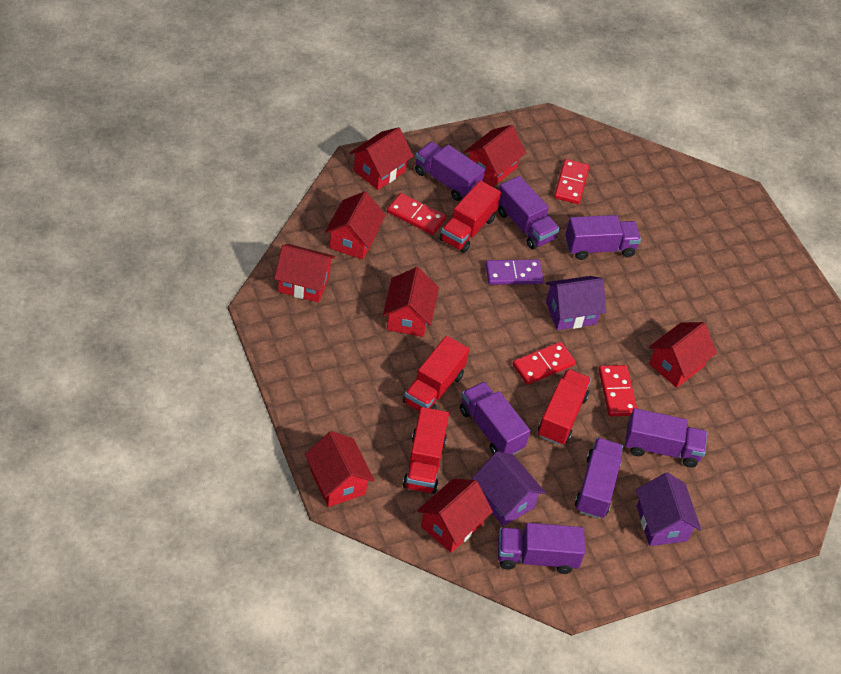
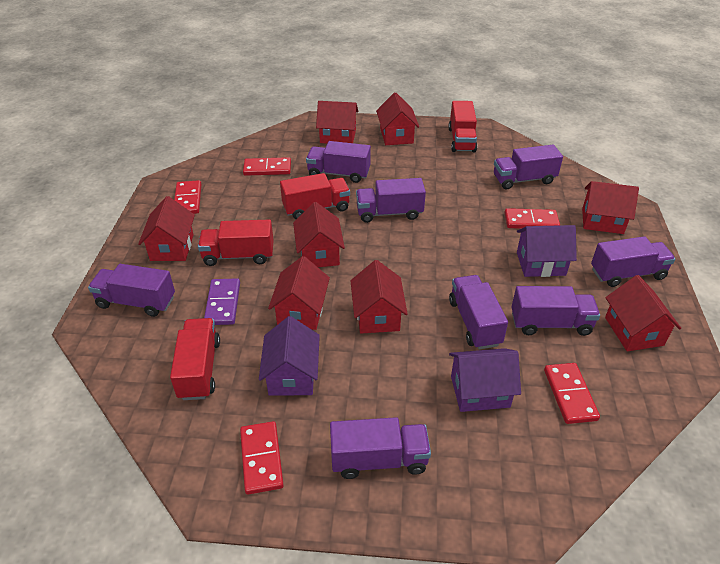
purple truck: [415,142,485,201] [460,382,530,455] [498,176,560,250] [498,523,585,574] [565,215,641,260] [575,438,623,519] [625,408,707,468] = 7 -> [88,264,175,317] [306,141,371,183] [330,417,431,479] [356,178,426,223] [449,275,508,349] [494,145,563,189] [511,286,600,336] [591,236,675,287] = 8
red domino: [387,193,446,235] [513,342,576,385] [554,159,589,204] [599,365,637,416] = 4 -> [174,180,201,214] [240,421,284,495] [243,157,291,176] [504,208,560,229] [544,363,600,424] = 5

